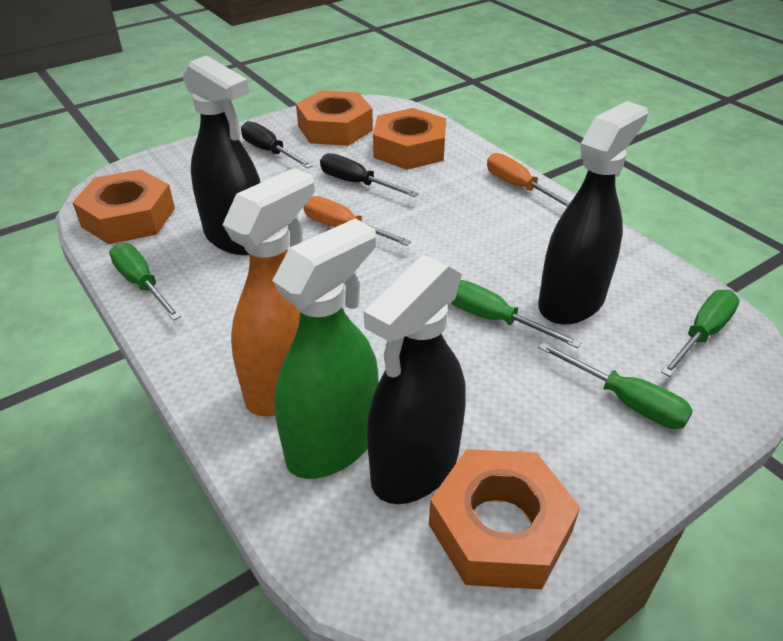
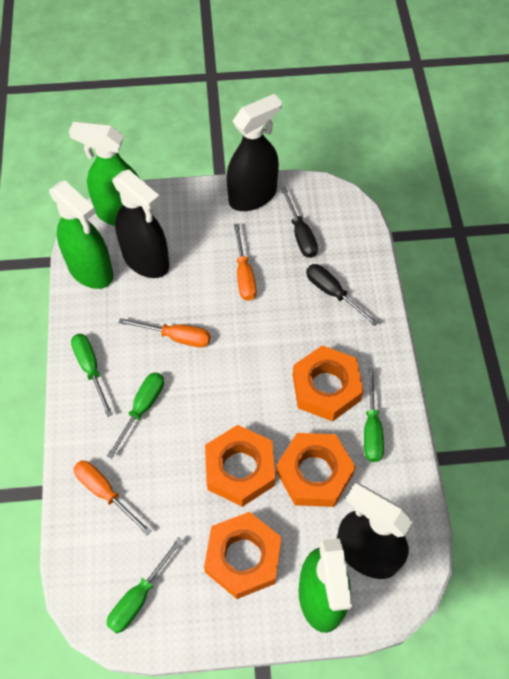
green spray bottle: [272,218,379,479] = 1 -> [49,181,114,289] [69,122,139,226] [299,538,352,633] = 3
orange screwdriver: [303,196,411,246] [487,153,570,207] = 2 -> [73,460,152,535] [119,318,211,348] [234,224,256,301] = 3
orange spray bottle: [222,168,315,416] = 1 -> none = 0

